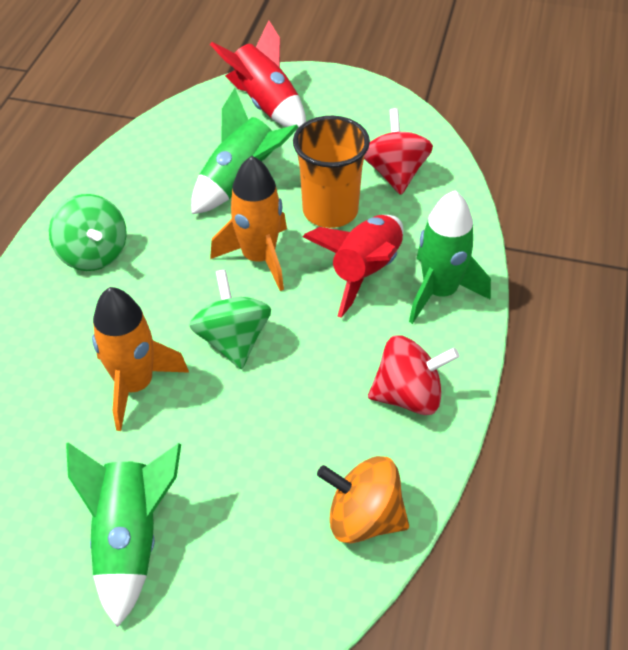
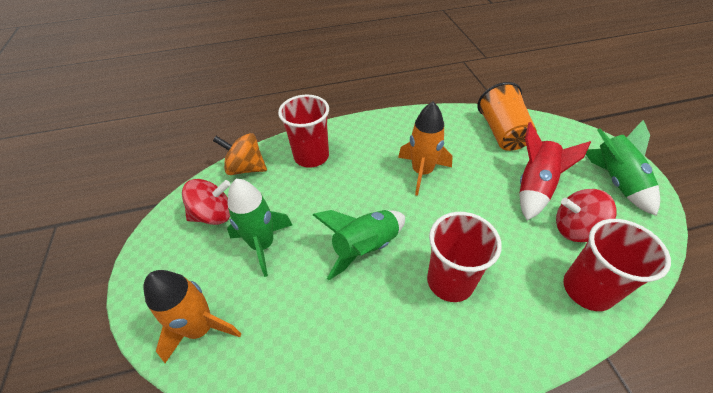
green spinning top: [49,194,127,271] [190,269,271,369] = 2 -> none = 0
red cup: none = 0 -> [278,95,329,168] [427,212,502,302] [563,219,671,311] = 3
red rocket: [210,21,306,127] [303,215,403,318] = 2 -> [519,122,591,221] = 1

